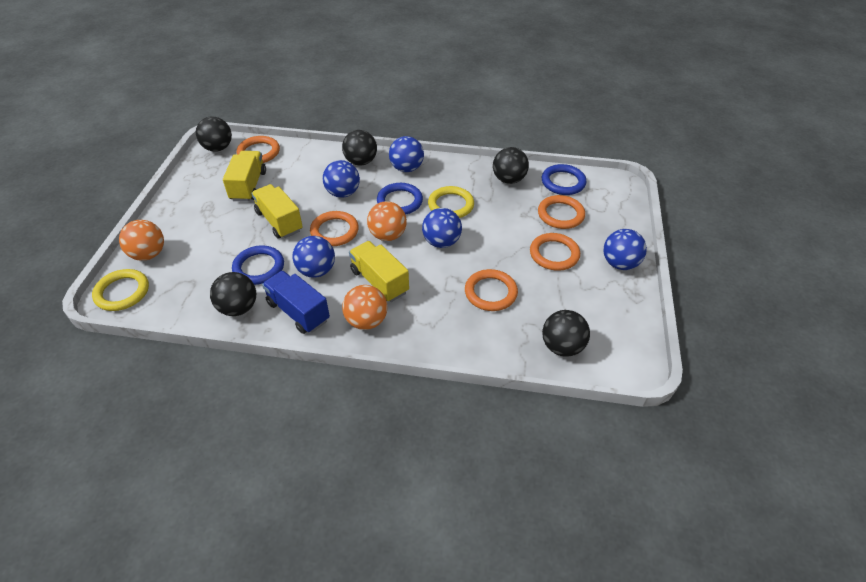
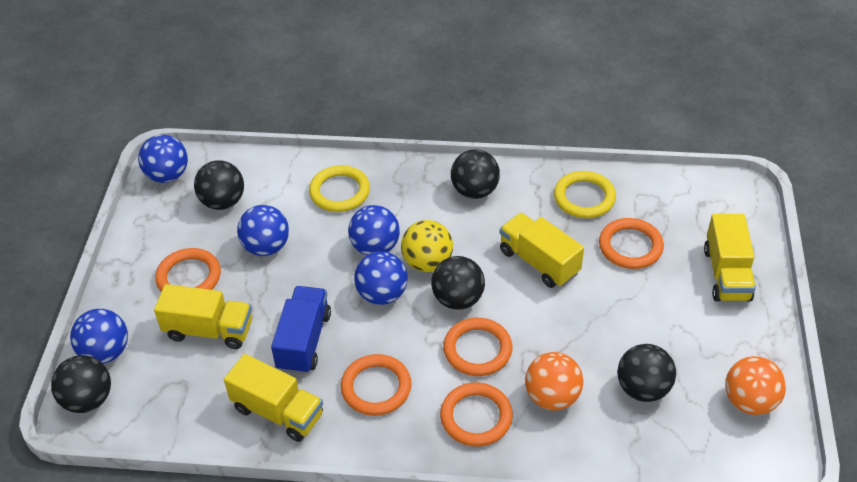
blue ring: [232,245,284,285] [377,183,423,215] [542,164,587,195] = 3 -> none = 0
orange ball: [119,220,164,261] [342,285,387,330] [367,201,407,241] = 3 -> [525,352,583,410] [725,356,786,415] = 2
yellow ball: none = 0 -> [401,220,453,272] = 1
yellow truck: [223,151,266,202] [251,184,303,239] [349,241,409,302] = 3 -> [154,284,252,349] [224,354,323,442] [500,213,584,288] [704,214,756,302] = 4

